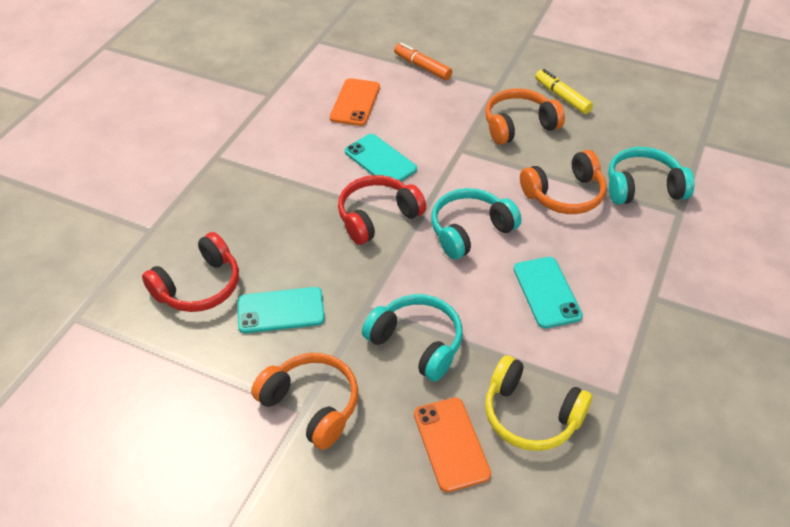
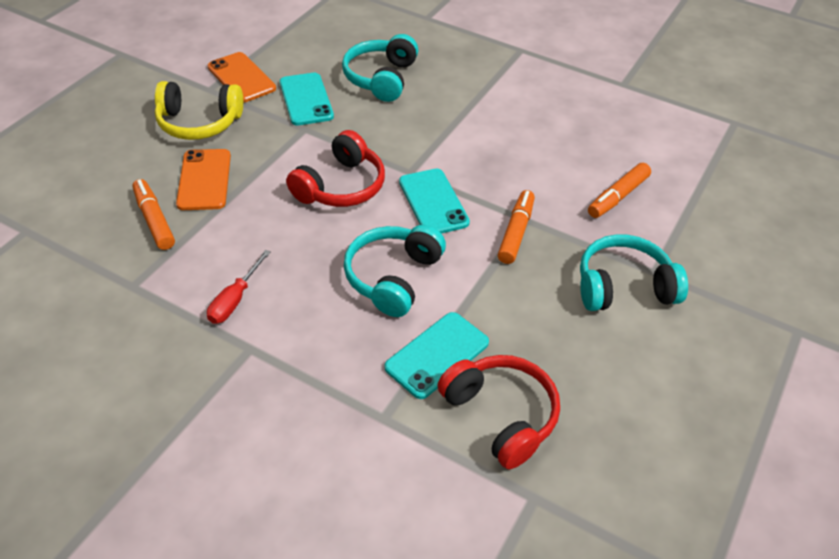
orange headphones: [251,353,358,450] [485,88,565,145] [520,150,607,214] = 3 -> none = 0
orange marker: [394,43,452,80] = 1 -> [132,179,175,250] [498,190,535,264] [588,163,651,218] = 3
red screwdriver: none = 0 -> [207,250,271,324] = 1
yellow marker: [535,69,593,114] = 1 -> none = 0

